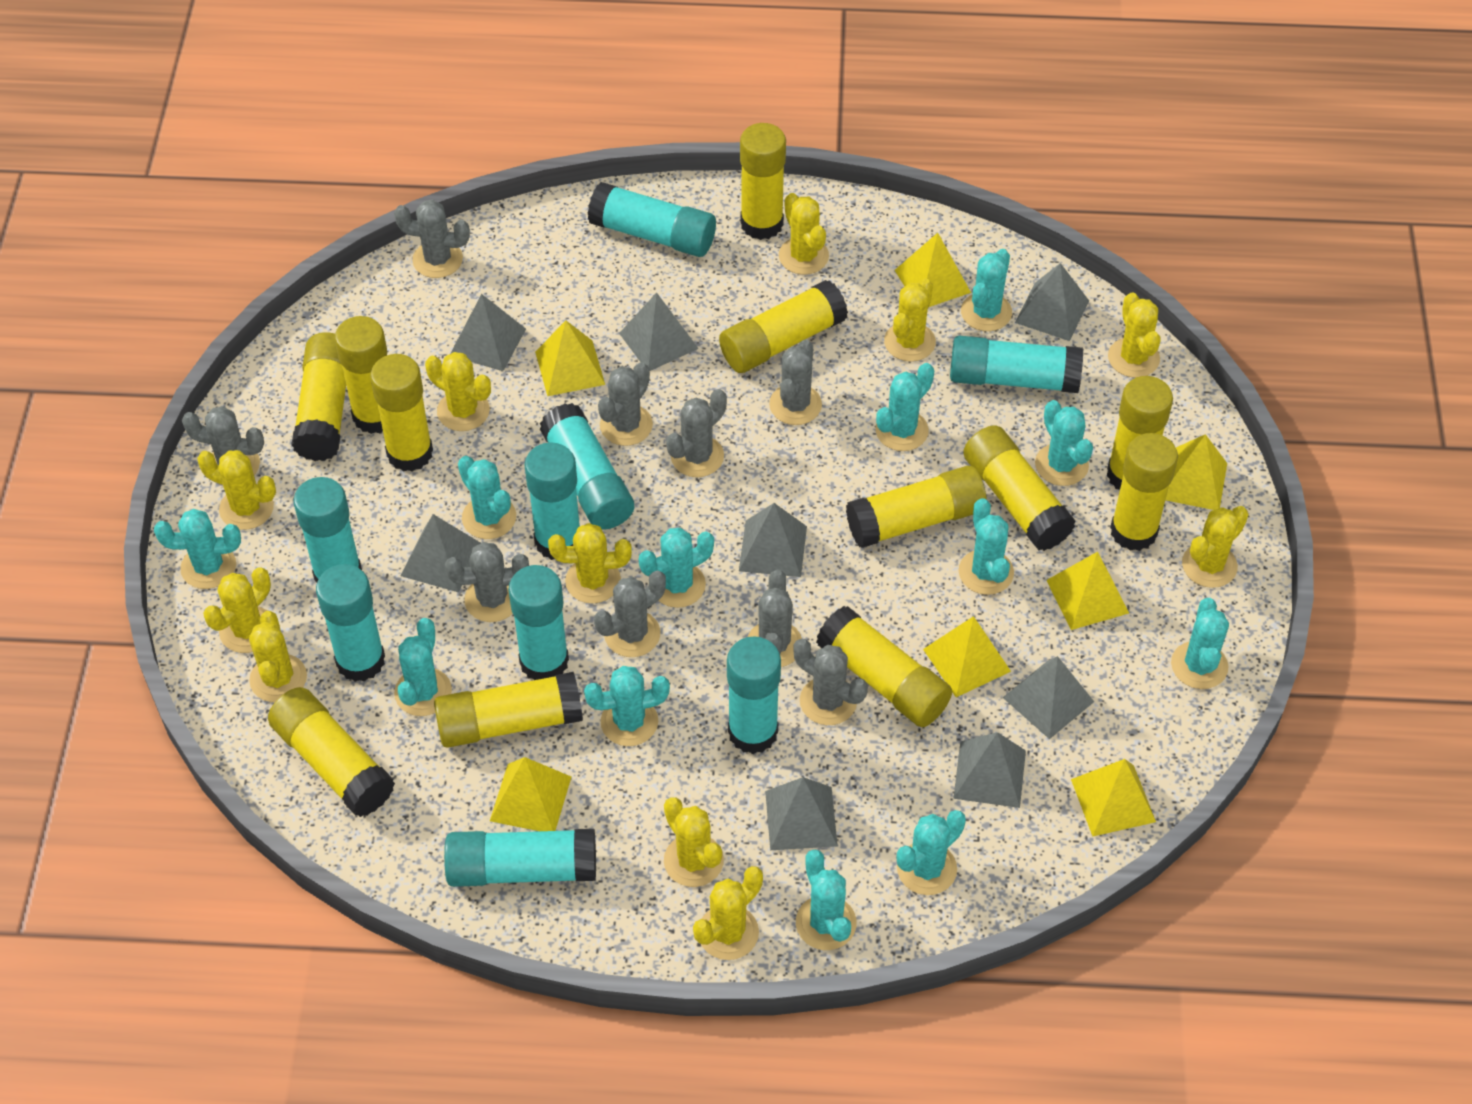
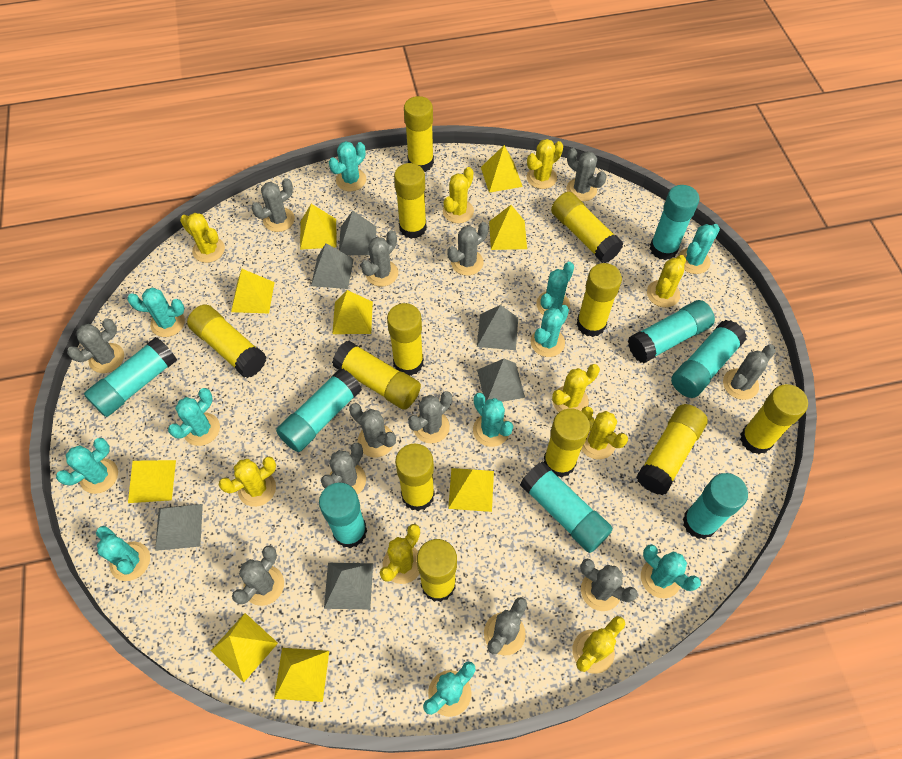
grey cactus: [182,406,264,485] [394,200,470,278] [445,542,529,622] [594,570,666,657] [598,362,653,446] [666,389,727,477] [748,570,802,667] [769,339,822,425] [793,639,868,725] = 9 -> [67,319,124,373] [232,546,284,606] [252,178,295,232] [321,443,366,495] [349,403,396,457] [361,230,398,287] [408,391,452,443] [447,222,488,276] [484,597,527,656] [566,148,606,201] [580,559,638,611] [723,345,776,400] = 12
grey pyramid: [401,514,481,592] [450,294,526,371] [619,293,699,371] [739,503,807,577] [765,777,838,850] [953,732,1026,808] [1003,656,1094,739] [1015,263,1089,341] = 8 -> [155,504,203,551] [311,243,354,289] [324,563,373,609] [339,211,376,255] [477,305,518,350] [477,359,525,402] = 6
turquoise cactus: [154,509,241,589] [394,618,452,716] [458,456,516,539] [584,666,670,746] [639,528,714,608] [796,849,857,950] [876,363,934,451] [897,810,966,895] [959,498,1014,595] [961,249,1012,331] [1035,400,1093,486] [1171,598,1229,689] = 12 -> [56,438,118,494] [96,526,150,581] [127,288,185,337] [168,388,220,446] [329,141,366,191] [423,662,476,717] [473,393,513,447] [531,305,569,357] [536,262,574,315] [641,544,701,598] [678,224,720,274] = 11
turquoise glue stick: [294,477,362,582] [316,564,385,682] [444,829,596,887] [508,565,569,680] [524,442,580,560] [540,403,634,530] [588,182,716,257] [727,636,781,754] [950,336,1083,393] = 9 -> [84,337,177,417] [276,368,362,452] [319,483,367,548] [520,461,613,553] [628,300,715,363] [650,185,699,260] [671,320,747,398] [683,473,748,539] = 8
yellow cactus: [197,450,276,530] [203,567,271,653] [249,611,307,702] [425,352,491,431] [548,523,632,604] [664,797,724,887] [693,866,763,960] [779,193,829,275] [884,279,936,362] [1108,292,1161,378] [1182,506,1249,588] = 11 -> [180,213,225,263] [219,456,276,507] [380,524,420,584] [443,167,474,223] [527,139,563,189] [552,364,600,412] [572,616,625,674] [581,406,628,460] [647,255,686,308] = 9
yellow pyramid: [490,757,571,831] [535,320,605,396] [895,233,971,307] [923,616,1011,697] [1046,552,1129,630] [1071,759,1156,837] [1166,434,1227,510] = 7 -> [128,460,176,503] [211,613,278,682] [231,269,275,313] [274,648,329,702] [300,204,337,250] [332,290,373,334] [448,468,494,512] [481,145,523,193] [489,205,527,250] = 9

